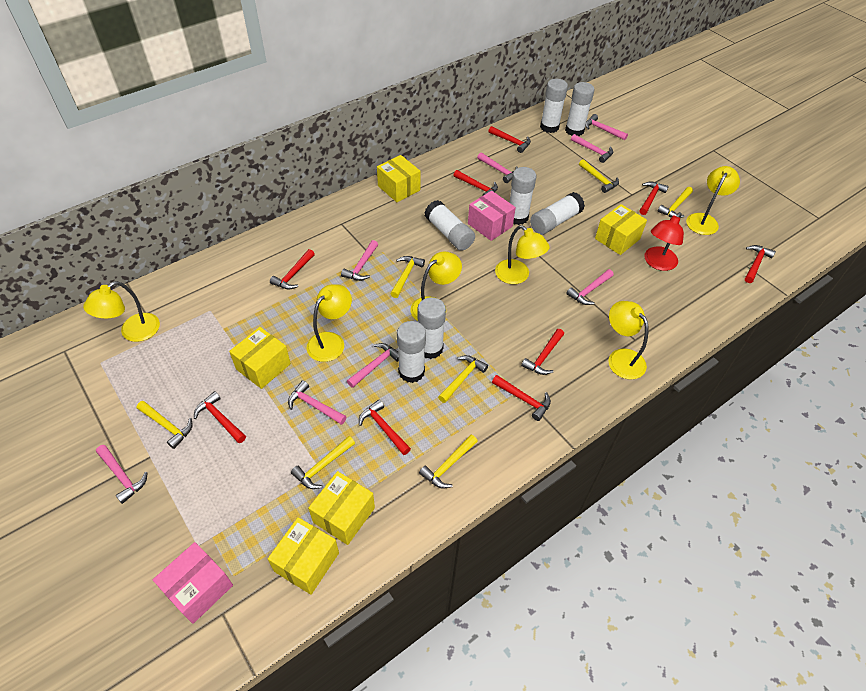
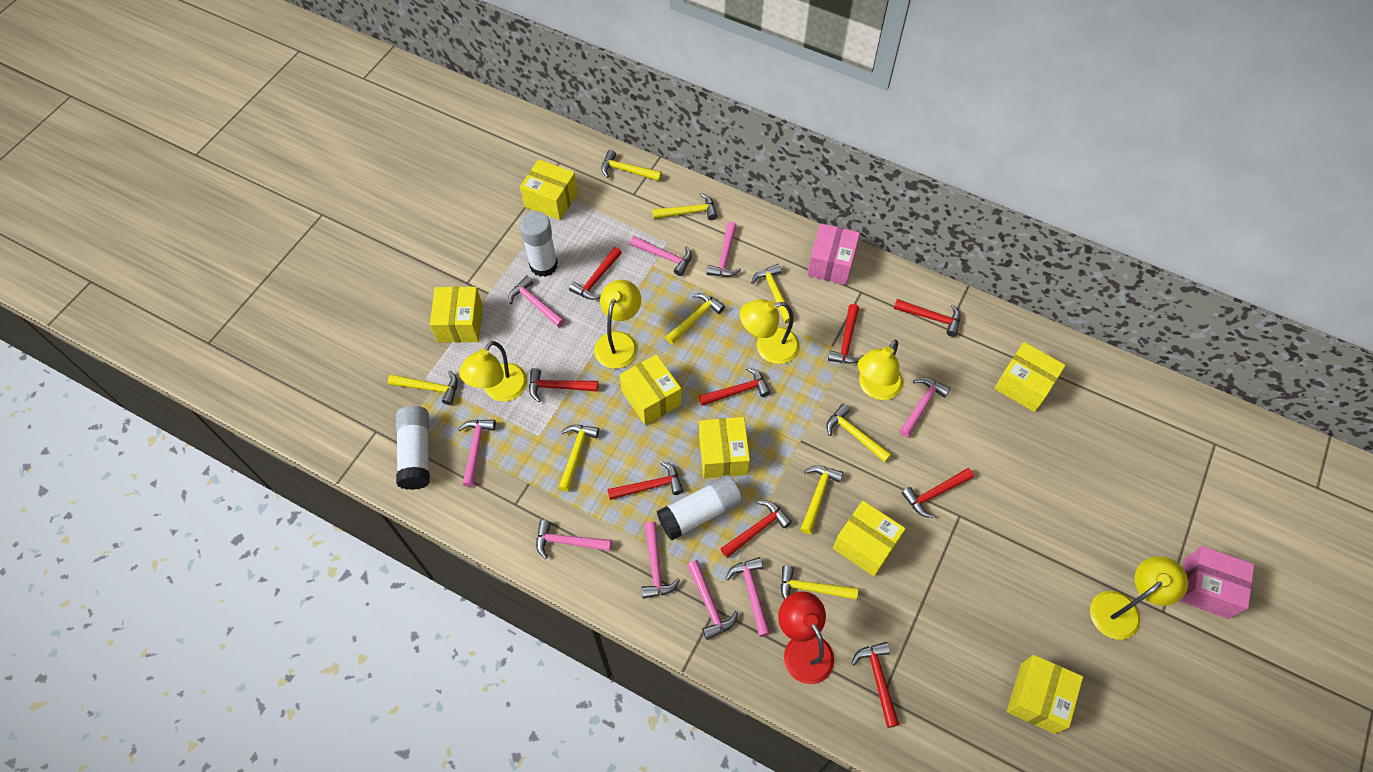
pink hammer: [96,445,148,504] [288,380,346,425] [341,240,378,281] [347,343,399,388] [477,152,518,183] [566,269,614,305] [571,134,613,163] [586,114,628,140] = 8 -> [458,420,496,487] [508,276,565,328] [536,520,612,559] [630,236,692,276] [641,522,680,599] [687,560,738,640] [707,222,741,277] [726,557,771,637] [899,378,950,437] = 9
white glue stick: [397,321,426,383] [417,297,446,359] [424,200,475,251] [509,167,536,225] [530,192,585,235] [540,79,568,133] [565,82,595,136] = 7 -> [396,406,430,490] [519,211,558,277] [657,475,743,540] = 3
yellow box: [229,327,291,389] [268,517,339,595] [308,471,375,545] [377,155,421,202] [595,204,647,255] = 5 -> [430,287,483,343] [520,159,578,220] [620,354,682,425] [699,417,750,478] [833,501,906,577] [994,342,1066,412] [1007,655,1083,734] = 7
yellow hammer: [136,401,193,449] [291,436,355,489] [390,256,425,298] [419,435,478,488] [438,355,488,403] [579,159,619,193] [657,187,693,218] = 7 -> [388,371,458,405] [559,425,599,492] [601,150,662,181] [653,193,717,220] [665,293,725,344] [751,264,790,324] [781,565,858,600] [800,465,843,534] [826,404,892,462] = 9
yellow lamp: [83,281,160,342] [306,284,352,362] [410,251,462,321] [495,225,550,284] [608,301,648,379] [686,166,740,235] = 6 -> [459,341,527,402] [594,280,641,369] [740,299,800,364] [858,340,903,400] [1090,556,1188,640] = 5

